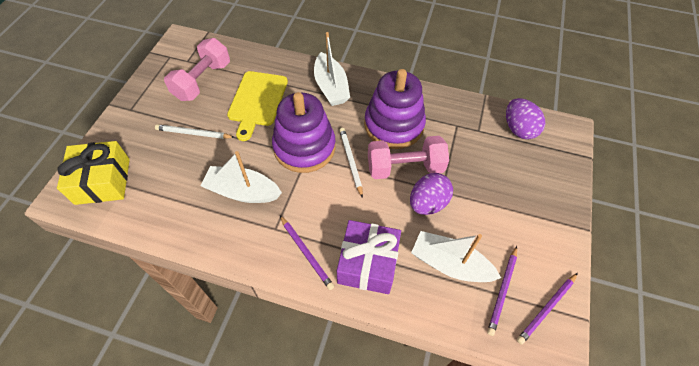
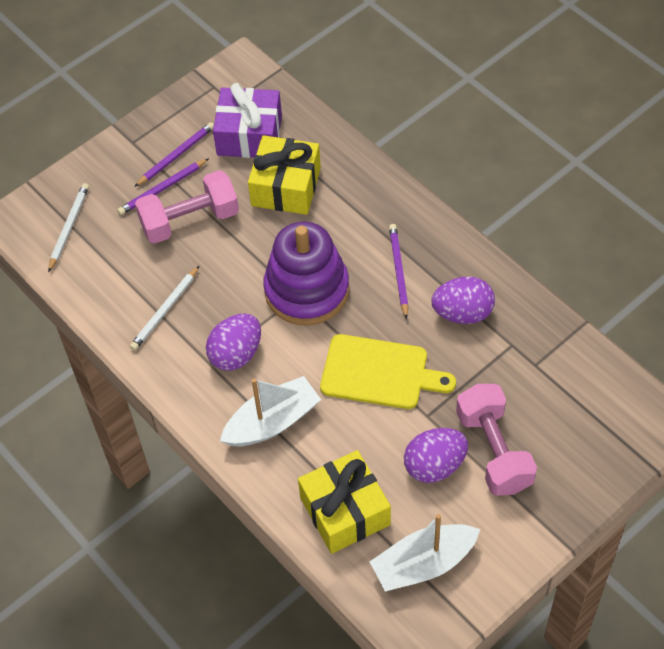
purple egg: [410,173,453,215] [506,98,545,139] = 2 -> [206,313,261,371] [404,428,468,483] [432,277,495,324] = 3
purple stacking toy: [272,92,336,173] [364,69,426,149] = 2 -> [263,222,349,325] = 1
white boat: [200,151,282,203] [314,32,350,106] [411,231,501,282] = 3 -> [220,376,321,446] [370,514,480,592] = 2
yellow gift: [57,141,130,205] = 1 -> [248,135,321,215] [298,450,391,554] = 2

